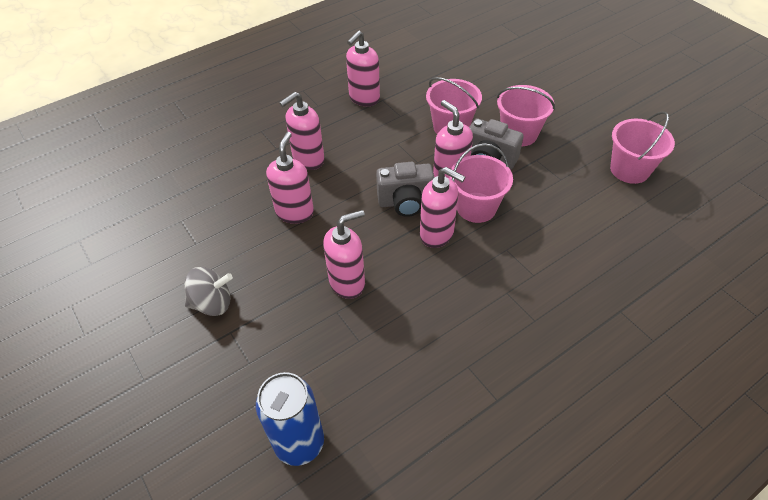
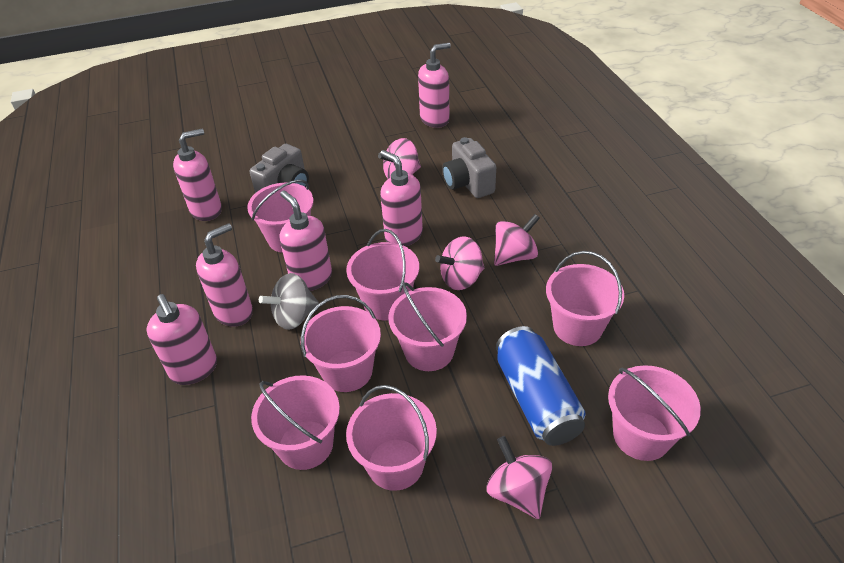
pink bucket: [426,77,482,134] [449,143,513,223] [497,85,555,146] [610,111,675,184] = 4 -> [247,180,314,253] [251,375,340,470] [301,295,381,392] [346,229,419,320] [346,385,437,491] [388,282,467,371] [546,251,624,346] [608,365,701,461] = 8
pink spinning top: none = 0 -> [378,138,421,179] [435,236,485,290] [486,436,552,519] [494,214,540,266] = 4

